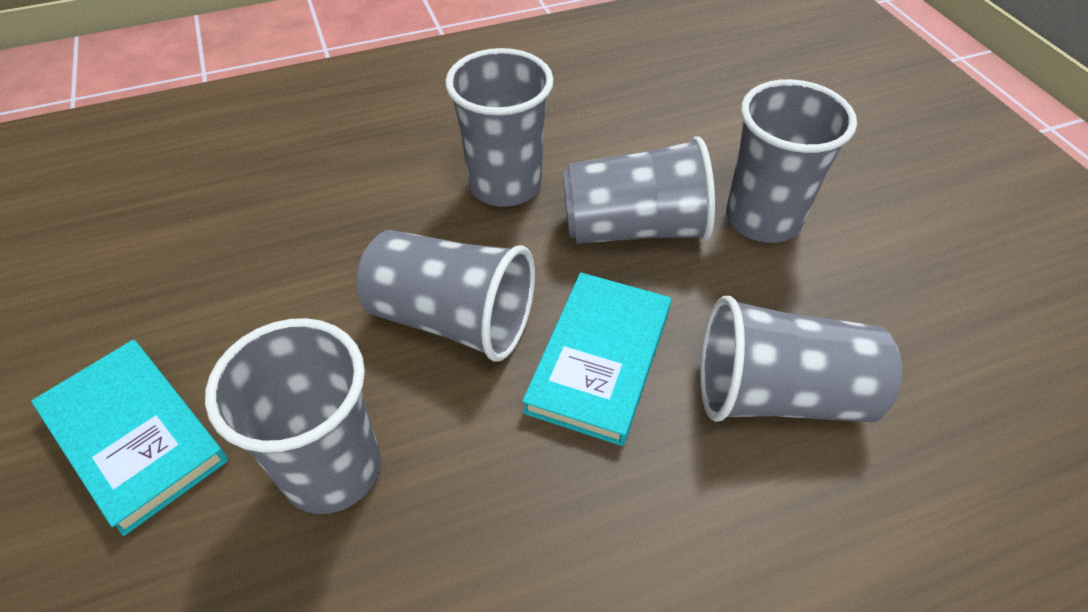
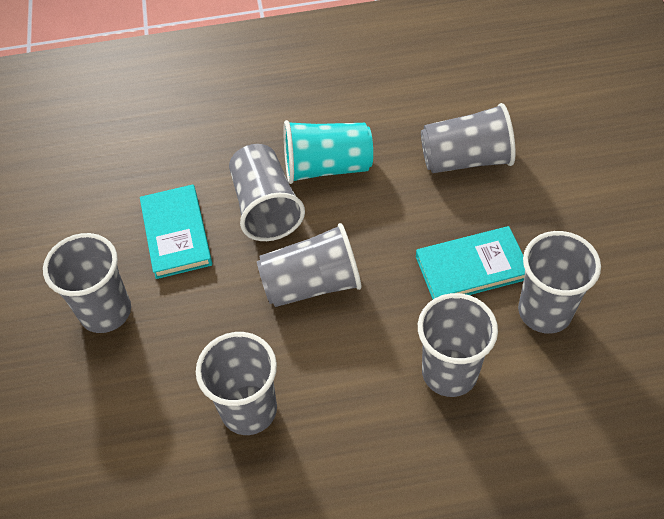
grey cup: [205,318,381,514] [356,230,535,362] [445,48,554,207] [563,136,715,244] [700,296,902,422] [726,79,857,243] = 6 -> [43,233,131,333] [196,332,277,435] [229,144,305,241] [257,223,362,307] [418,293,498,397] [421,103,515,173] [518,231,601,334] = 7
turquoise cup: none = 0 -> [284,120,373,184] = 1

